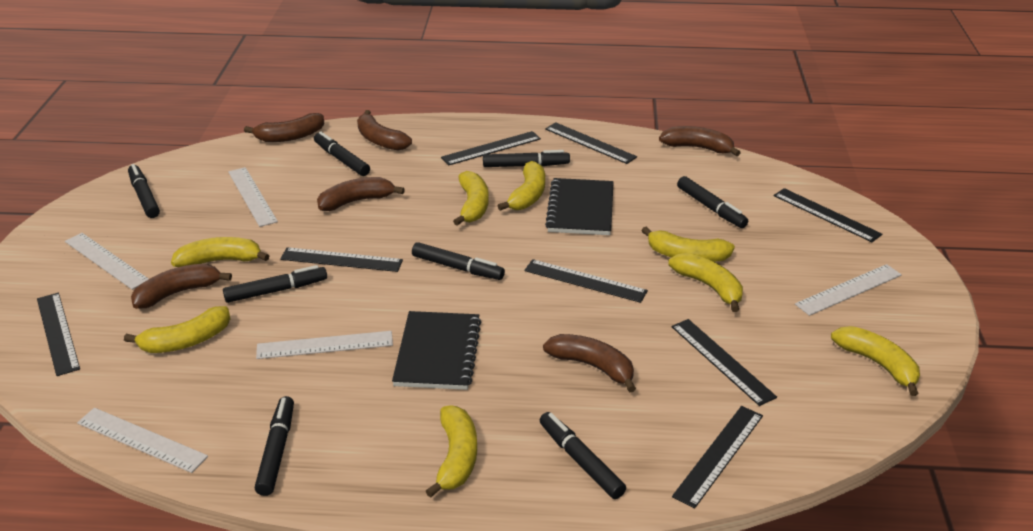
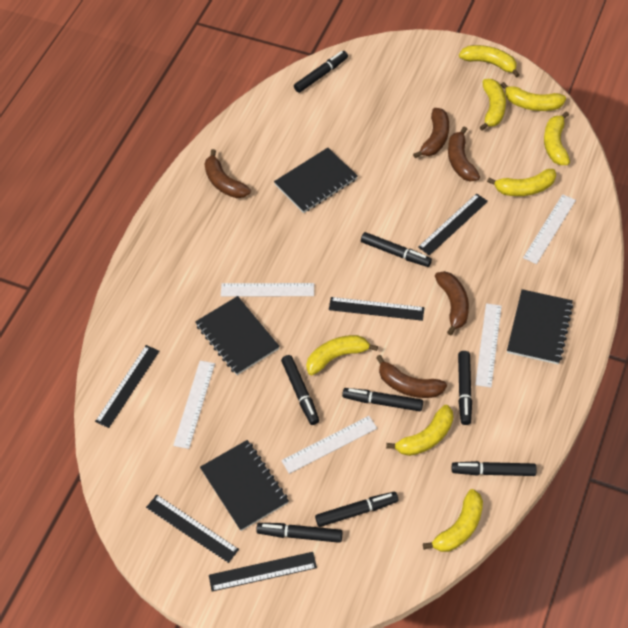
black notebook: [392,311,481,390] [545,178,614,235] = 2 -> [195,296,280,375] [200,440,289,531] [274,148,358,213] [507,289,573,364] = 4
black ruler: [37,293,80,376] [280,247,403,272] [441,131,541,166] [524,259,648,303] [545,122,637,164] [671,319,777,406] [672,406,763,508] [773,188,882,242] = 8 -> [95,345,159,428] [146,495,239,563] [209,552,317,591] [329,297,424,321] [418,193,488,255] = 5
brown banana: [131,264,232,309] [244,113,324,142] [317,177,405,211] [357,110,412,151] [543,334,636,392] [659,126,741,156] = 6 -> [204,149,251,198] [376,355,447,398] [413,108,449,158] [435,271,469,335] [448,126,480,182] = 5

